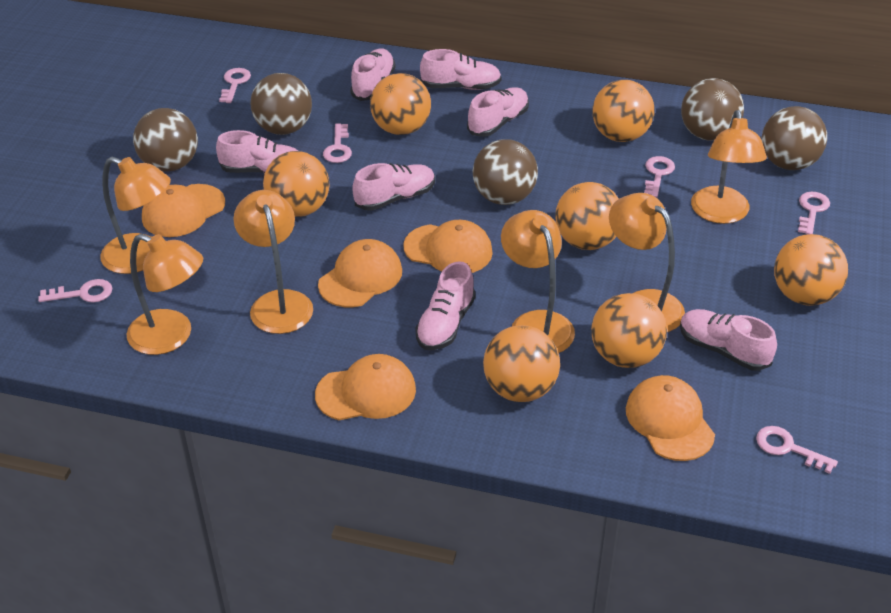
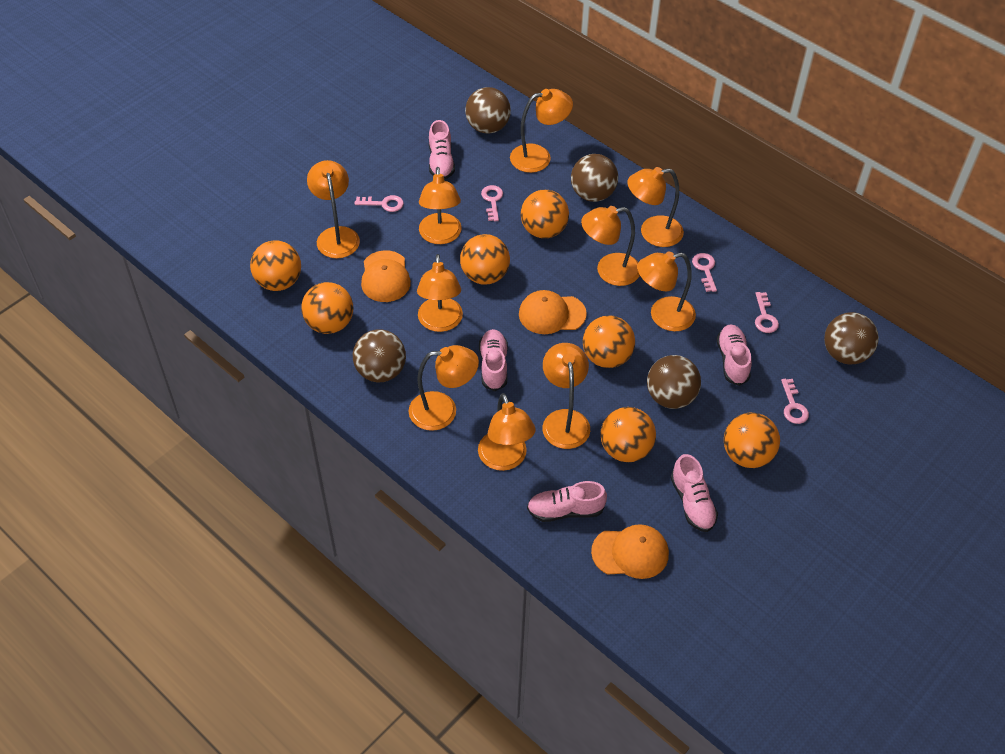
orange cap: [142,184,225,237] [315,354,416,420] [318,239,402,307] [403,220,493,273] [626,375,715,461] = 5 -> [361,250,411,302] [519,290,587,334] [591,524,669,579] = 3
orange lamp: [100,157,171,274] [127,234,203,355] [234,190,313,334] [501,210,575,353] [609,193,685,332] [691,110,767,224] = 6 -> [307,160,360,258] [409,345,479,431] [417,254,463,332] [419,167,462,244] [478,393,536,471] [510,89,573,173] [542,343,590,449] [581,206,640,286] [627,167,684,247] [637,251,696,331] = 10
pink key: [38,279,112,303] [219,68,251,103] [323,123,352,163] [644,156,675,198] [756,426,838,474] [798,192,830,235] = 6 -> [354,195,404,212] [481,185,503,221] [692,253,717,292] [755,292,779,333] [781,379,809,424] = 5
pink shoe: [216,130,298,173] [350,49,396,101] [352,163,435,211] [415,261,476,350] [420,49,502,90] [467,87,529,137] [680,309,777,371] = 7 -> [429,120,455,180] [479,329,508,391] [527,481,607,522] [671,454,718,532] [717,324,752,386] = 5

